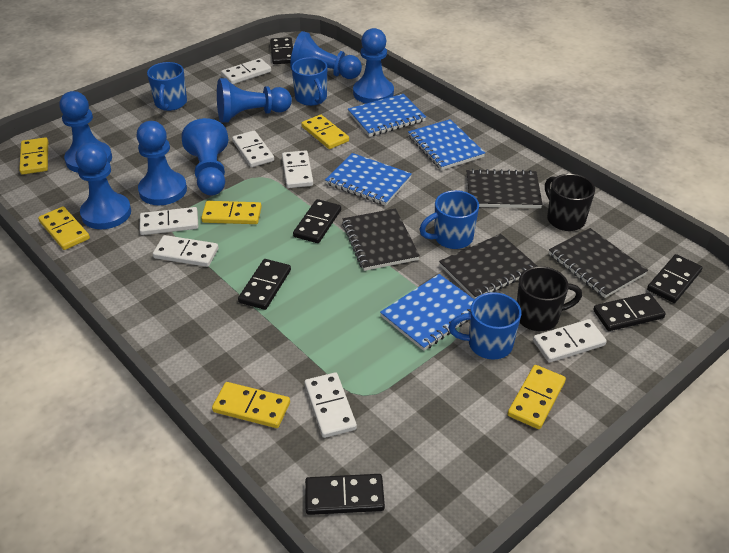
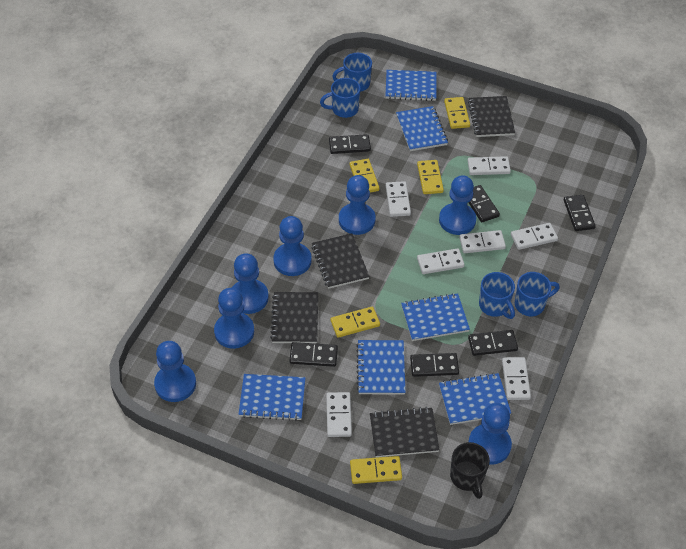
black mug: [517,266,582,331] [545,174,595,231] = 2 -> [450,442,490,499] = 1
blue notebook: [325,153,412,206] [348,94,426,137] [380,274,474,351] [408,119,485,170] = 4 -> [238,374,305,421] [356,340,406,395] [385,70,436,101] [396,106,448,151] [401,293,470,341] [439,373,511,425] = 6
yellow domino: [19,137,48,175] [38,206,90,250] [201,201,262,224] [212,382,290,428] [301,115,349,149] [508,365,566,429] = 6 -> [330,307,380,338] [350,159,380,193] [350,456,402,484] [417,160,444,194] [444,97,470,129] = 5

